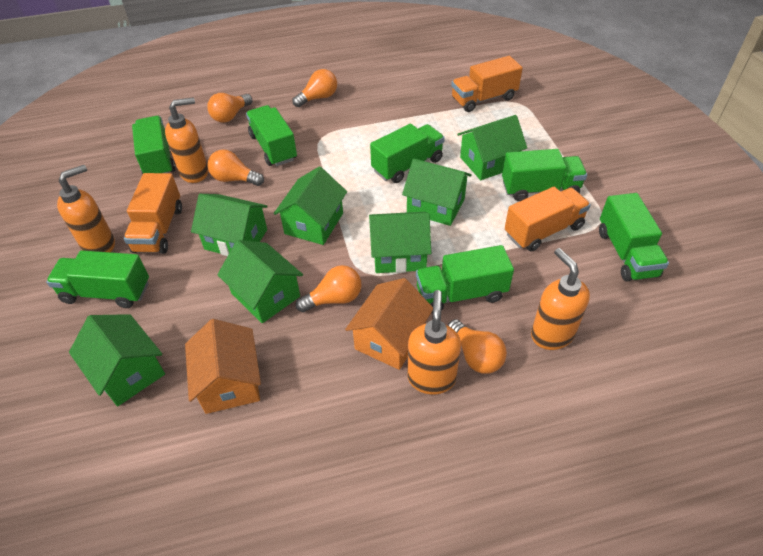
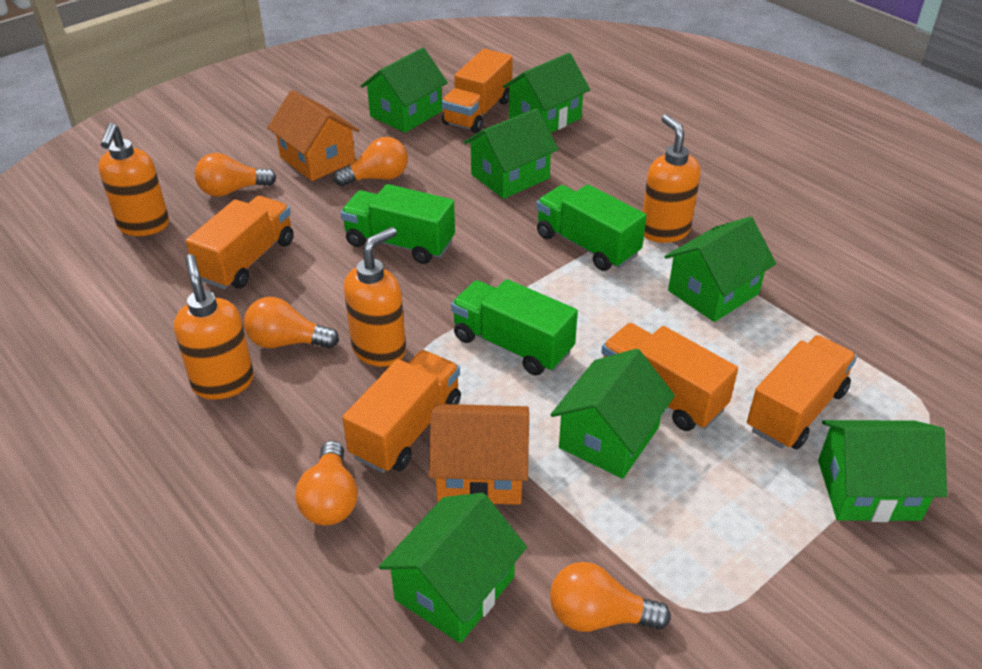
green truck: [46,250,149,308] [132,116,176,175] [246,105,297,166] [370,124,445,183] [416,245,514,314] [502,149,587,201] [599,193,669,282] = 7 -> [341,184,455,264] [451,279,578,376] [536,184,647,271] = 3
orange truck: [124,173,182,254] [451,56,523,112] [505,187,591,252] = 3 -> [186,196,294,289] [342,350,461,473] [442,49,513,133] [601,323,738,431] [747,335,857,449] = 5

